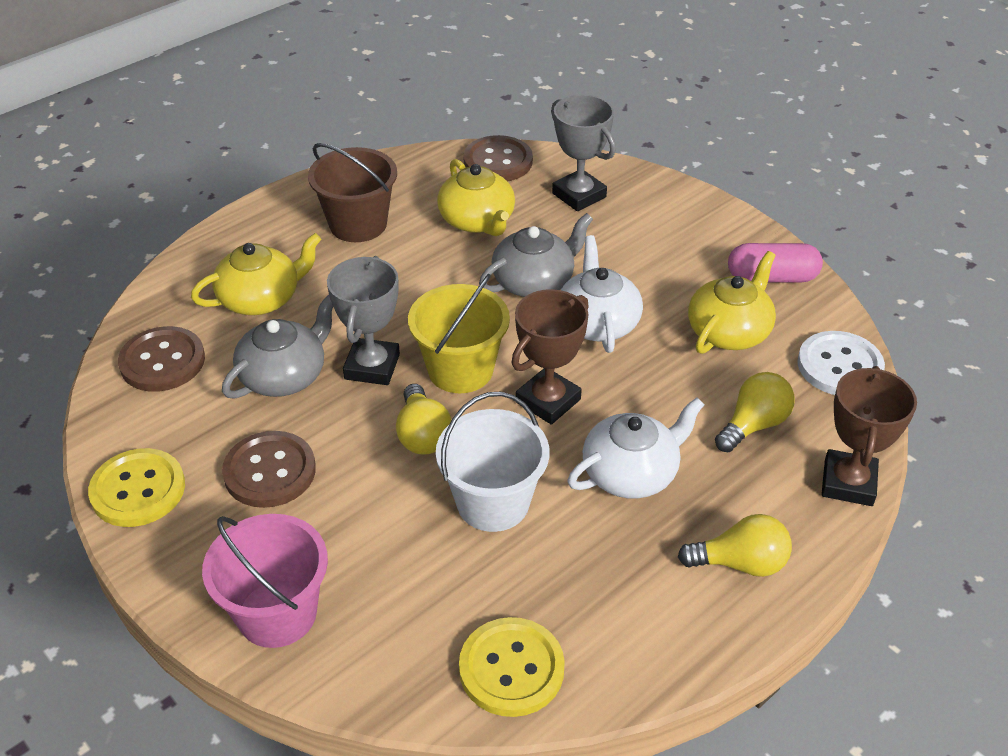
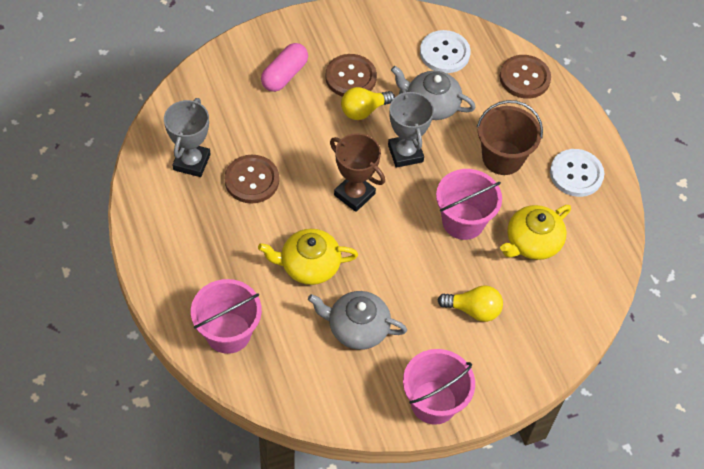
brown trophy: [511,289,589,425] [821,366,917,506] = 2 -> [330,133,385,212] = 1
pink bucket: [202,514,328,648] = 1 -> [191,279,262,354] [403,349,475,425] [436,169,502,240] = 3
white bucket: [436,392,549,532] = 1 -> none = 0
white button: [797,331,885,395] = 1 -> [420,30,471,73] [550,149,604,197] = 2
white teapot: [561,235,643,353] [568,398,704,499] = 2 -> none = 0
yellow bucket: [408,274,510,393] = 1 -> none = 0
yellow button: [88,448,185,527] [459,617,565,717] = 2 -> none = 0
yellow light bulb: [396,384,451,455] [678,514,792,577] [715,372,795,452] = 3 -> [341,87,395,120] [438,285,503,322] = 2
yellow teapot: [191,233,321,315] [437,159,515,236] [688,251,776,354] = 3 -> [258,229,358,285] [500,205,571,260] = 2

